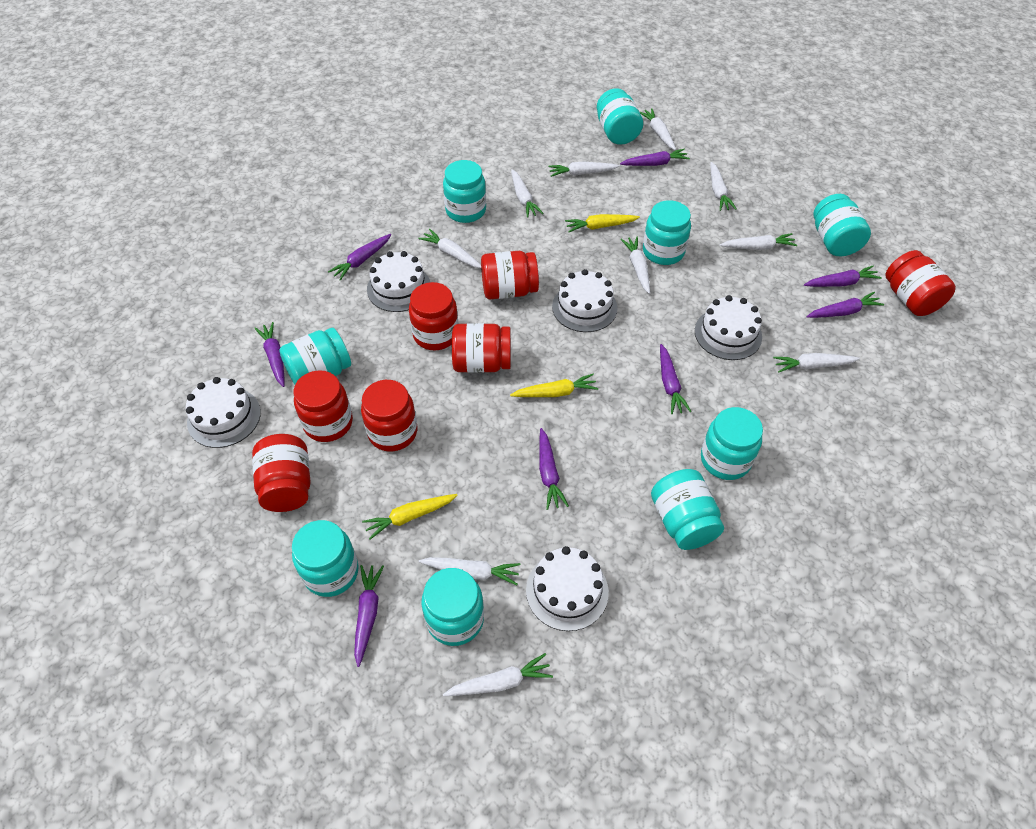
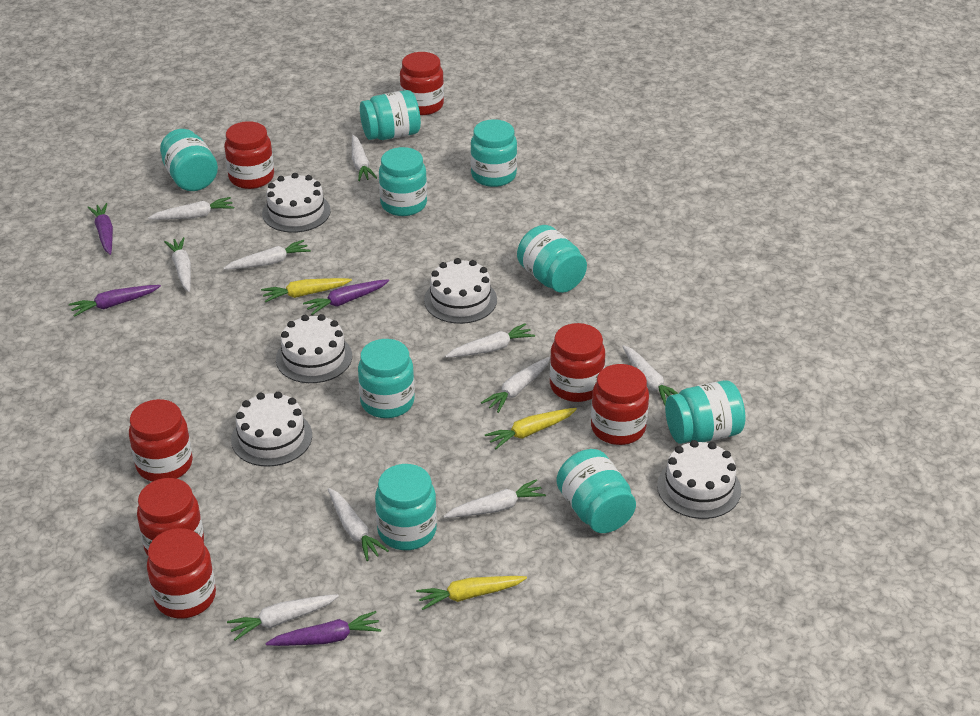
purple carrot: [254,322,285,387] [328,234,391,281] [354,565,384,667] [539,428,569,510] [620,149,690,166] [660,344,692,414] [804,266,882,287] [807,292,884,318] = 8 -> [69,285,161,317] [87,203,113,255] [266,611,381,646] [303,279,389,315] = 4

